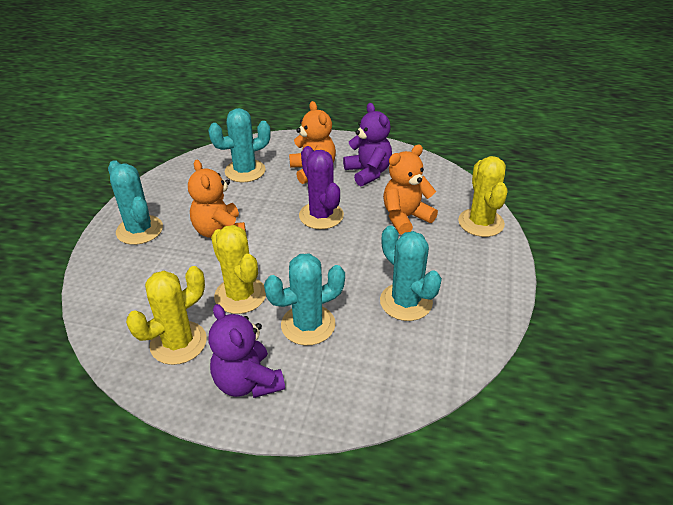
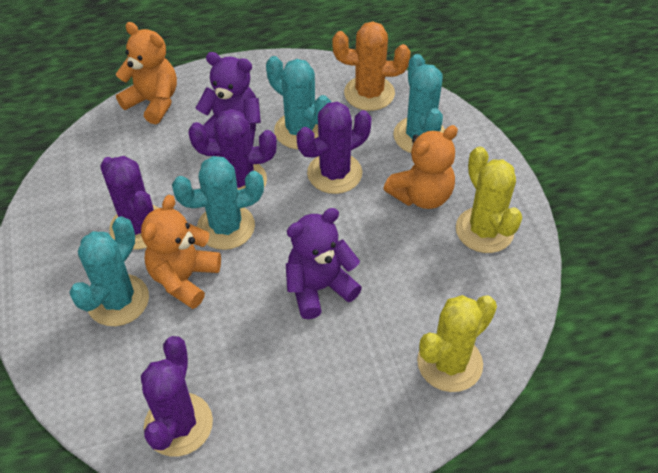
orange cactus: none = 0 -> [332,22,410,111] = 1
purple cactus: [299,146,344,229] = 1 -> [100,156,159,250] [141,336,213,456] [188,109,277,190] [297,102,372,194] = 4
yellow cactus: [126,266,207,365] [211,225,266,314] [458,156,508,237] = 3 -> [417,295,497,392] [456,146,522,253] = 2

